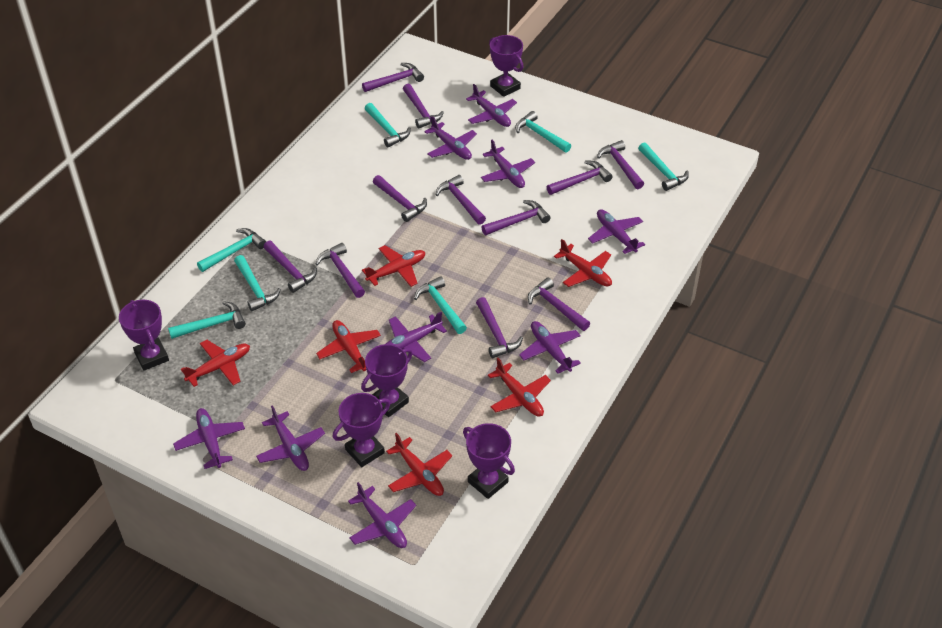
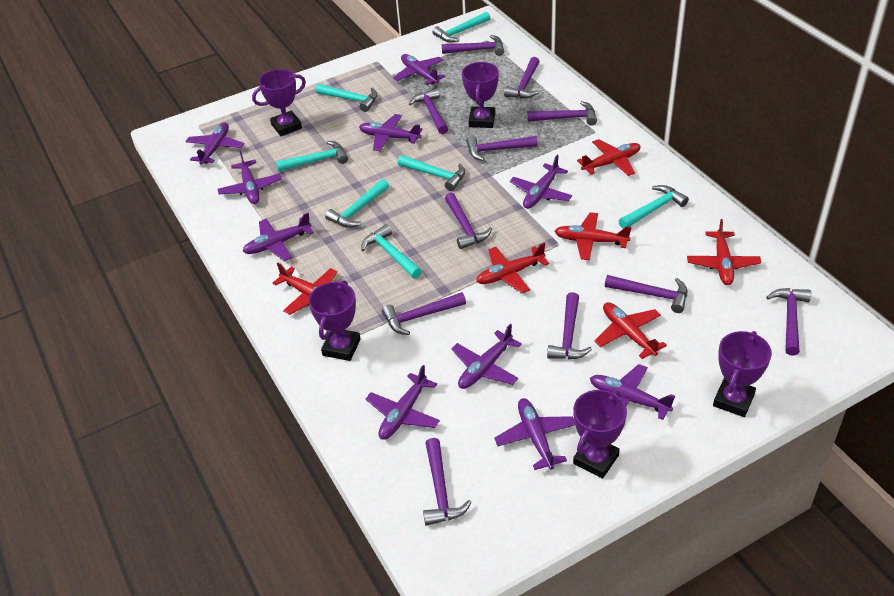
purple plane: [173,408,245,469] [256,405,325,471] [348,482,416,548] [386,312,447,362] [424,116,477,160] [466,84,517,127] [481,140,535,188] [519,321,581,374] [588,209,645,254] = 9 -> [185,122,244,165] [217,151,281,204] [242,213,314,261] [359,114,423,151] [366,365,440,440] [393,54,445,85] [451,324,522,389] [494,398,575,470] [510,155,572,209] [590,364,675,420] = 10

